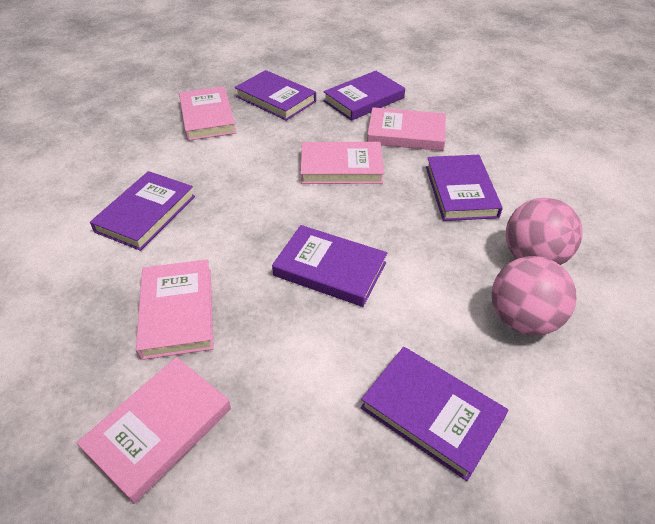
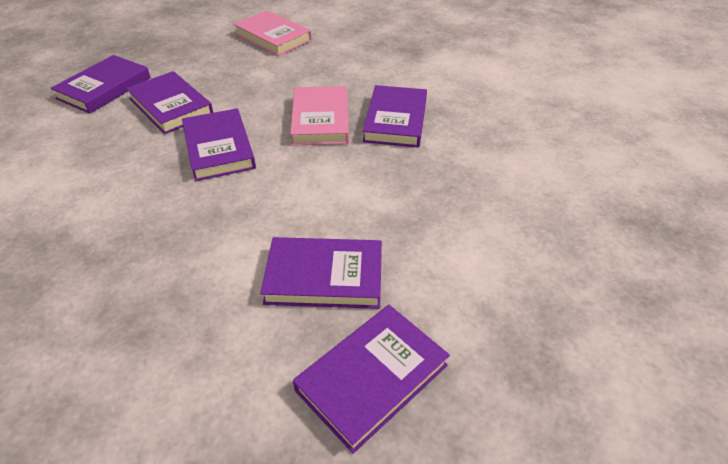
pink ball: [492,256,577,336] [506,198,583,265] = 2 -> none = 0
pink book: [77,357,231,504] [136,259,214,360] [179,86,236,141] [300,142,384,184] [367,107,446,151] = 5 -> [233,10,312,56] [290,86,349,146] = 2

